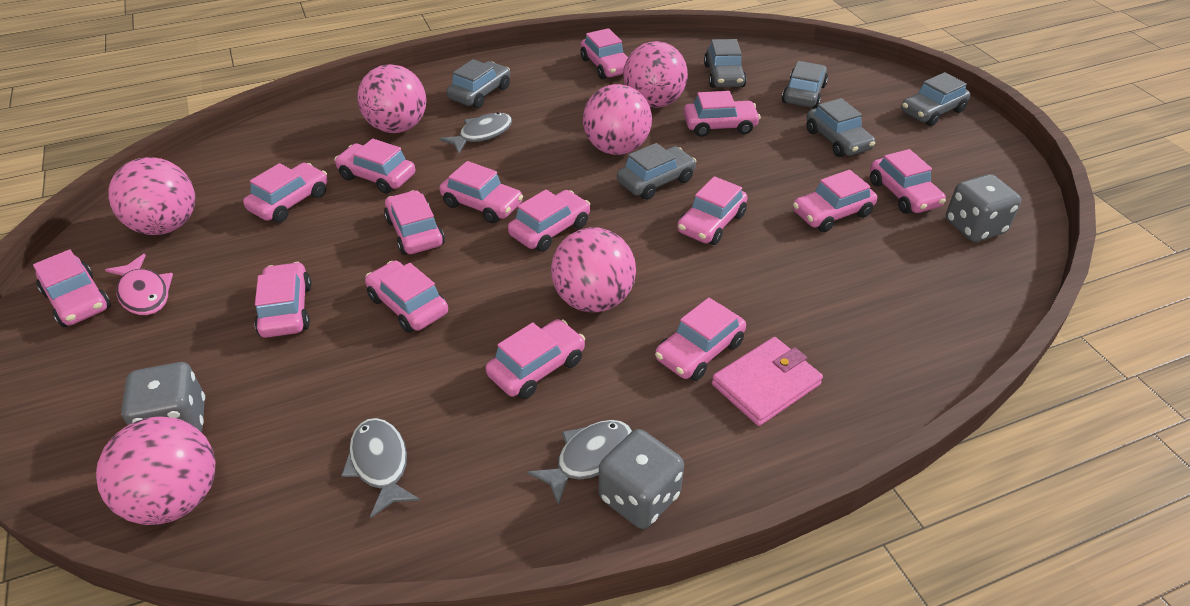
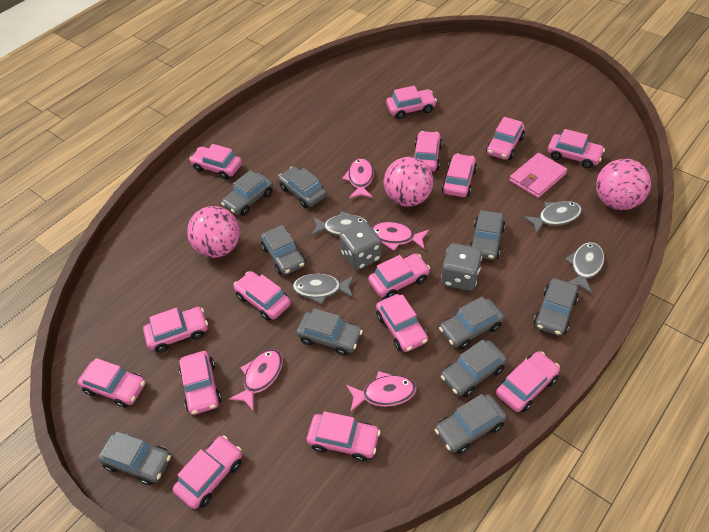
grey car: [446,59,510,108] [617,143,696,200] [704,39,747,88] [782,61,828,109] [806,98,875,157] [901,72,970,126] = 6 -> [97,431,171,485] [221,170,273,216] [261,225,306,275] [278,166,327,208] [296,308,363,356] [435,394,507,454] [439,296,504,349] [441,340,507,397] [469,210,505,260] [534,278,579,336] = 10
grey dice: [121,362,205,432] [599,429,684,529] [946,174,1021,242] = 3 -> [339,221,382,270] [441,243,482,291] = 2
grey fish: [341,418,420,519] [439,112,512,154] [527,420,632,506] = 3 -> [293,273,354,305] [311,211,368,236] [523,201,582,234] [565,242,605,294] = 4
pink ball: [96,417,215,525] [108,157,195,235] [357,64,426,133] [551,227,636,312] [583,84,652,155] [623,41,688,108] = 6 -> [187,206,240,258] [384,157,433,207] [596,159,651,210] = 3
pink fish: [105,254,173,315] = 1 -> [229,349,283,412] [342,158,374,199] [346,371,417,412] [372,222,429,251] = 4

